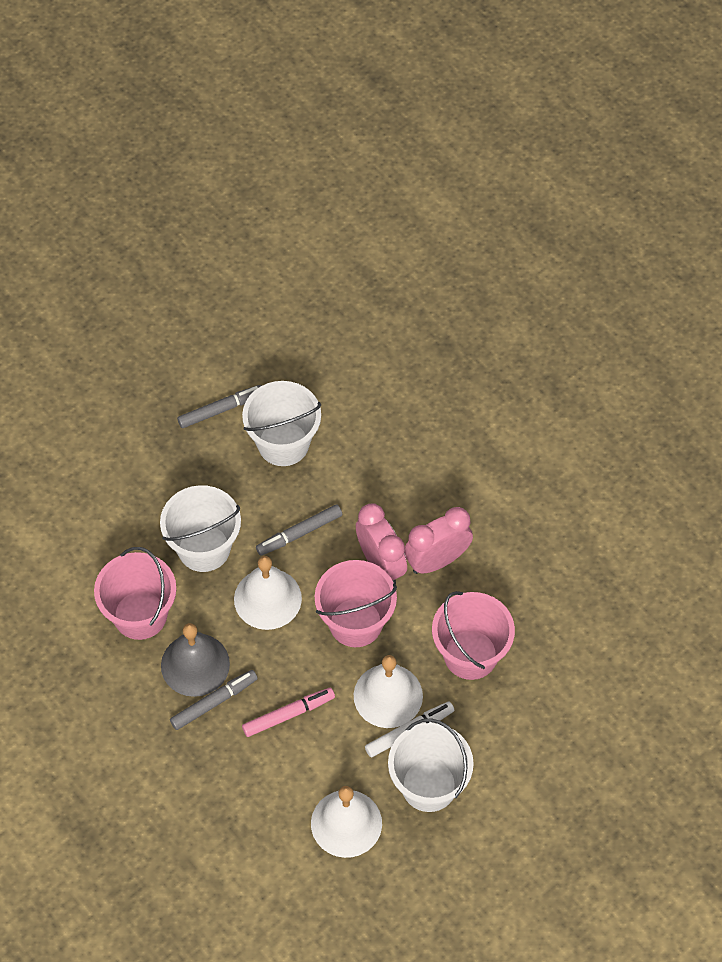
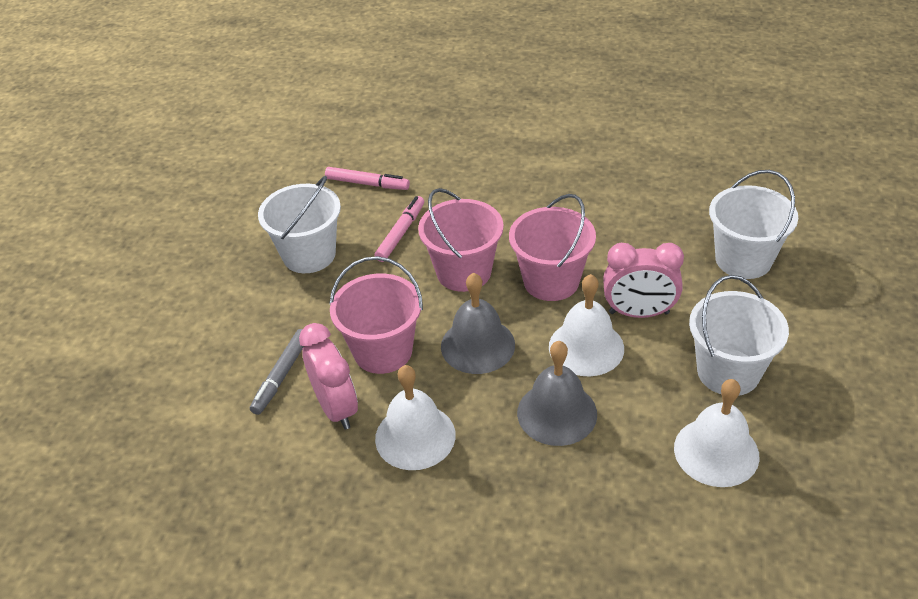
grey bell: [161,623,230,697] = 1 -> [441,273,515,374] [517,341,597,446] = 2
grey marker: [170,670,258,730] [177,385,261,428] [256,504,342,556] = 3 -> [250,329,304,415] = 1
pink marker: [242,688,335,737] = 1 -> [325,167,410,190] [374,196,424,262] = 2
white marker: [365,702,454,757] = 1 -> none = 0

